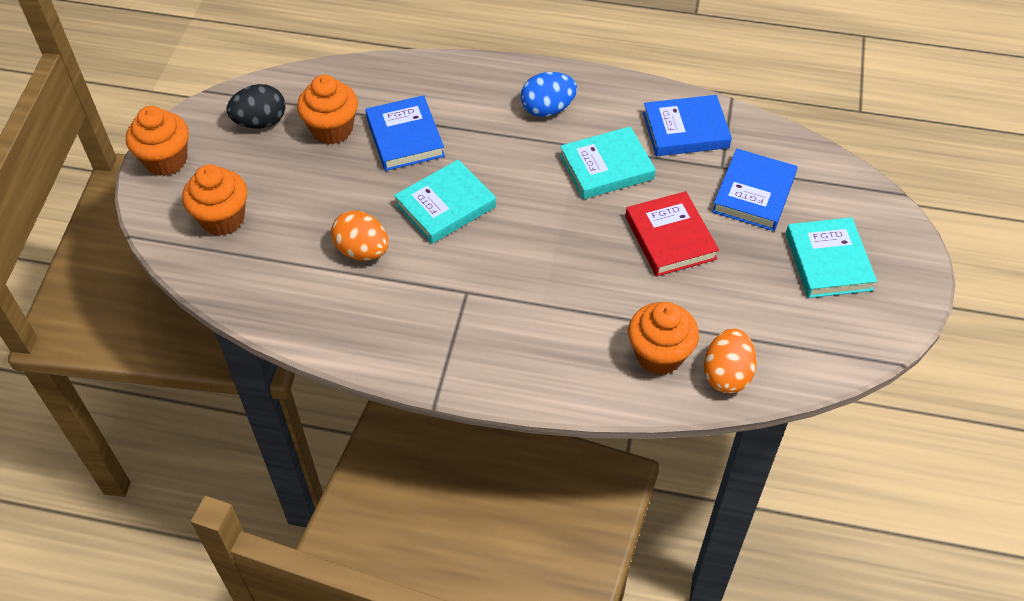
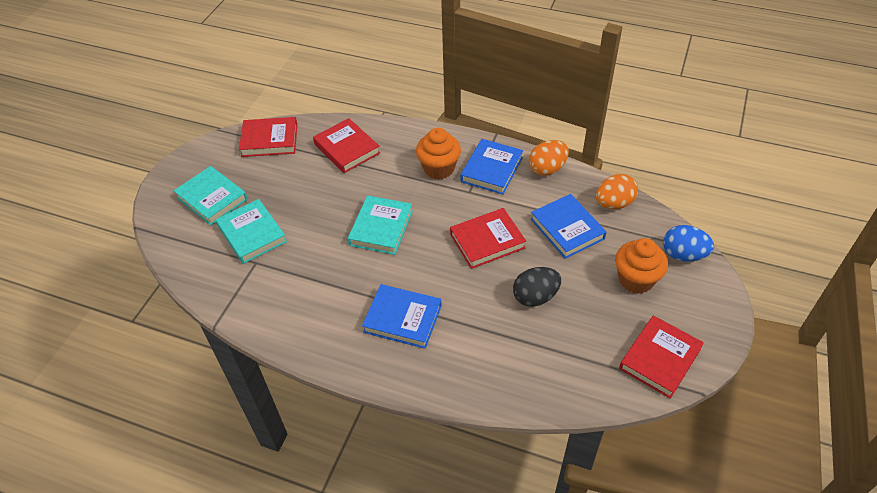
orange cupcake: [126,106,189,176] [182,164,247,236] [297,75,358,144] [628,302,699,375] = 4 -> [416,128,461,180] [615,238,668,294] = 2
red book: [625,191,719,277] = 1 -> [239,117,298,157] [313,118,380,173] [450,208,526,269] [619,315,704,399] = 4

